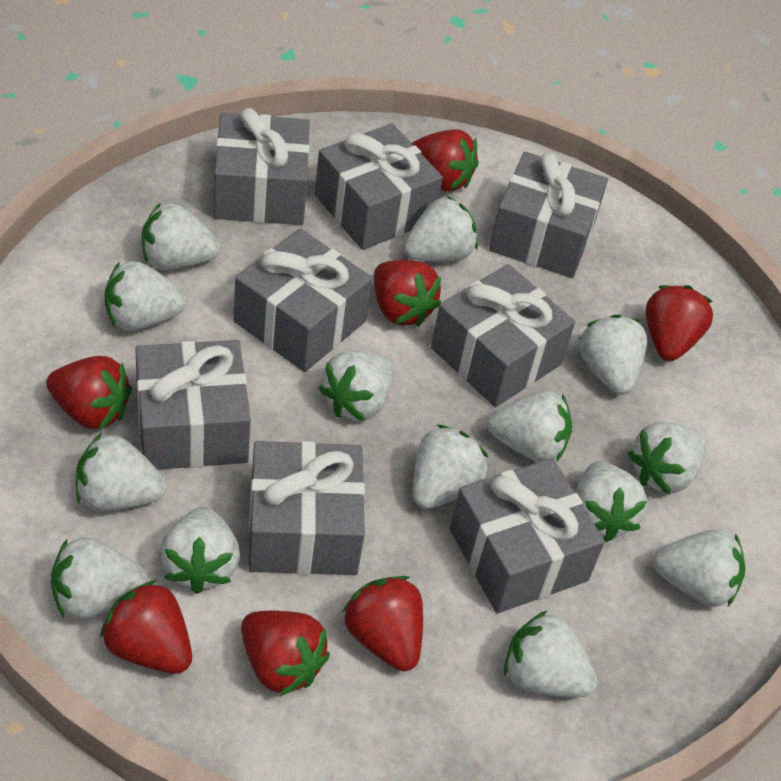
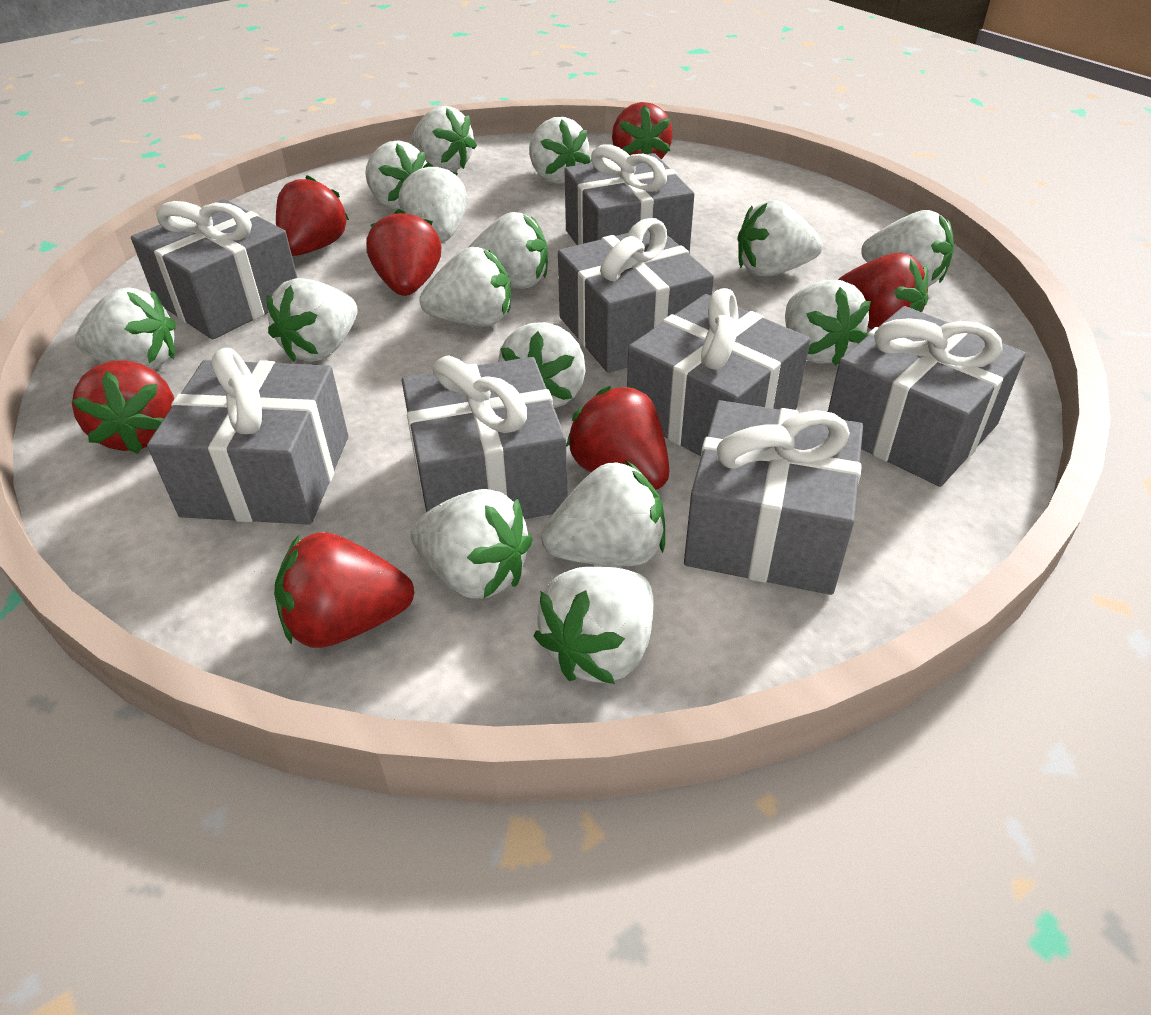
white strawberry: [51,537,148,620] [76,433,167,511] [105,261,187,331] [142,203,221,270] [159,507,240,594] [318,351,393,421] [403,196,478,262] [413,425,488,509] [487,391,572,462] [504,610,598,697] [575,461,647,542] [578,314,647,395] [628,422,706,494] [653,529,745,607] = 14 -> [75,287,176,370] [266,278,358,362] [365,140,427,210] [398,163,467,242] [410,489,532,599] [411,106,477,171] [420,247,511,327] [468,212,548,289] [498,322,586,408] [529,117,591,184] [534,567,654,684] [541,460,665,566] [738,200,823,277] [785,280,871,366] [861,210,954,287] = 15

